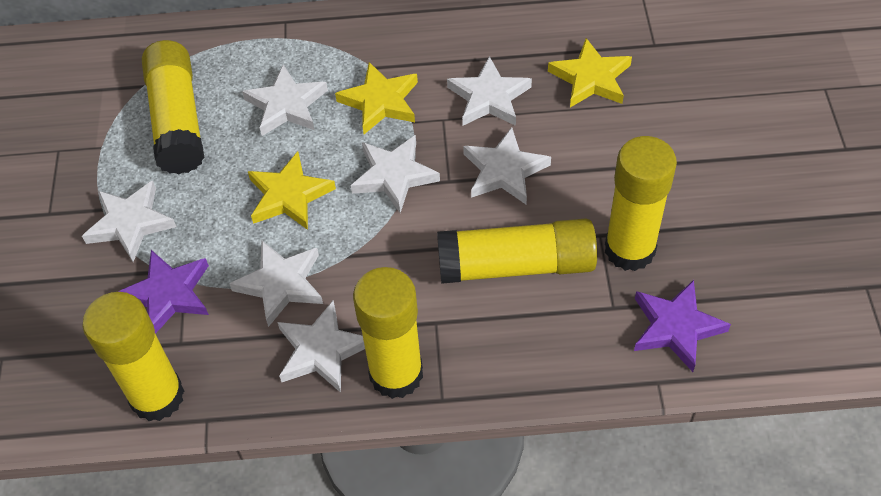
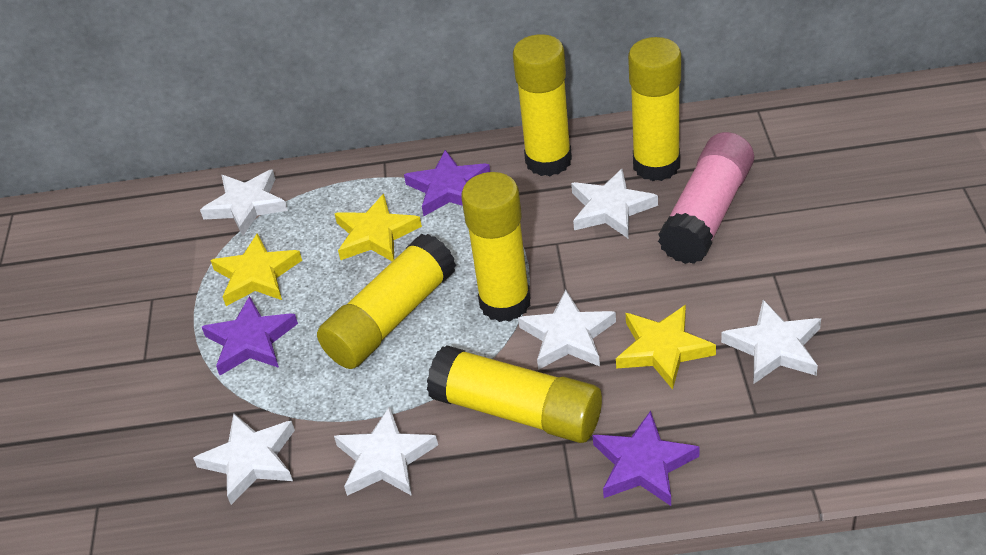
pink glue stick: none = 0 -> [658,132,754,264] = 1
purple star: [118,250,209,334] [634,280,731,372] = 2 -> [202,296,298,375] [404,150,490,216] [593,411,699,506] = 3
white star: [82,180,176,262] [229,240,323,327] [242,65,328,136] [278,301,365,393] [351,135,440,213] [447,56,532,126] [463,127,551,204] = 7 -> [193,413,295,505] [200,169,288,236] [334,406,438,496] [518,290,616,370] [571,169,658,238] [721,300,821,384] = 6

